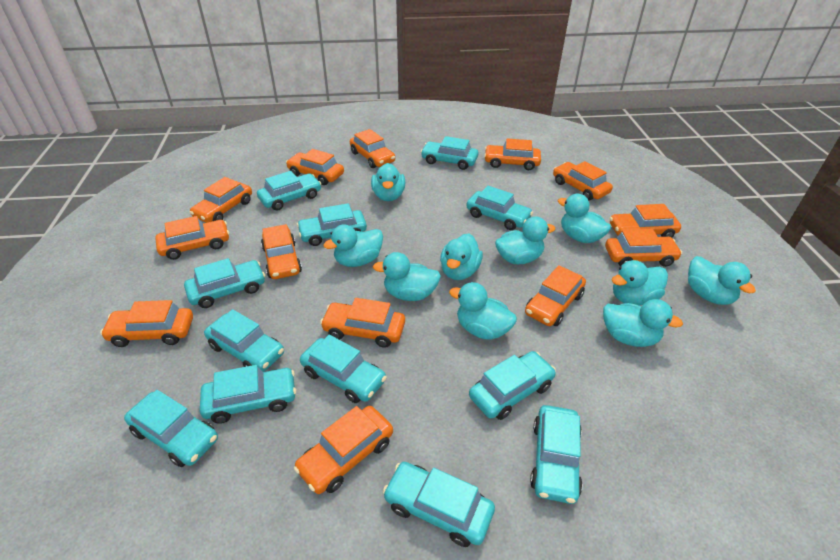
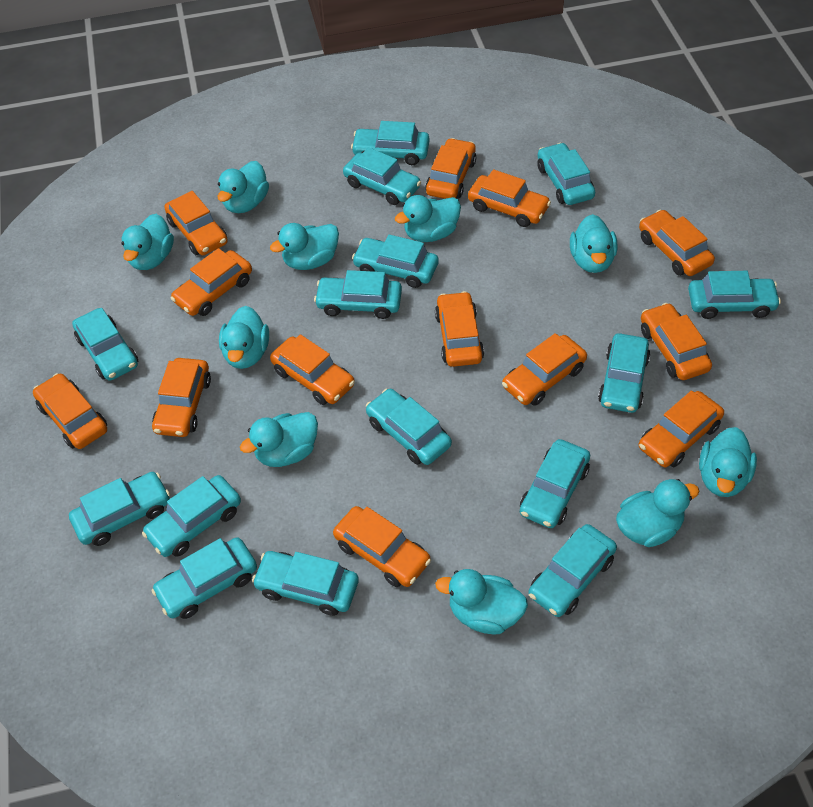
turquoise car: [124,390,218,467] [184,258,265,308] [200,365,296,424] [204,309,284,372] [257,171,321,211] [297,203,367,246] [300,335,387,403] [383,462,495,547] [421,136,478,170] [466,186,533,230] [469,351,556,420] [530,405,583,504] = 12 -> [69,472,170,546] [72,308,138,381] [142,475,241,557] [151,537,257,619] [252,551,359,616] [314,270,402,319] [343,147,421,205] [351,121,430,165] [352,235,439,288] [366,389,452,465] [520,439,590,528] [528,524,617,617] [538,143,595,205] [598,333,651,413] [688,271,781,319] = 15

